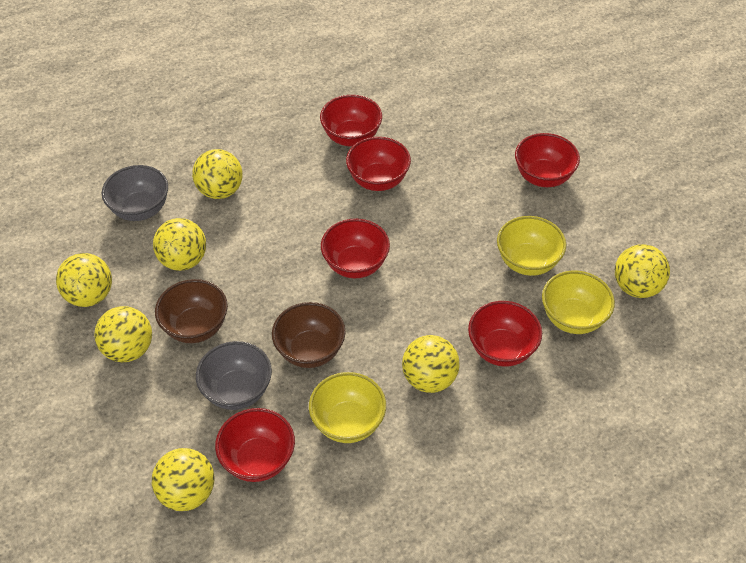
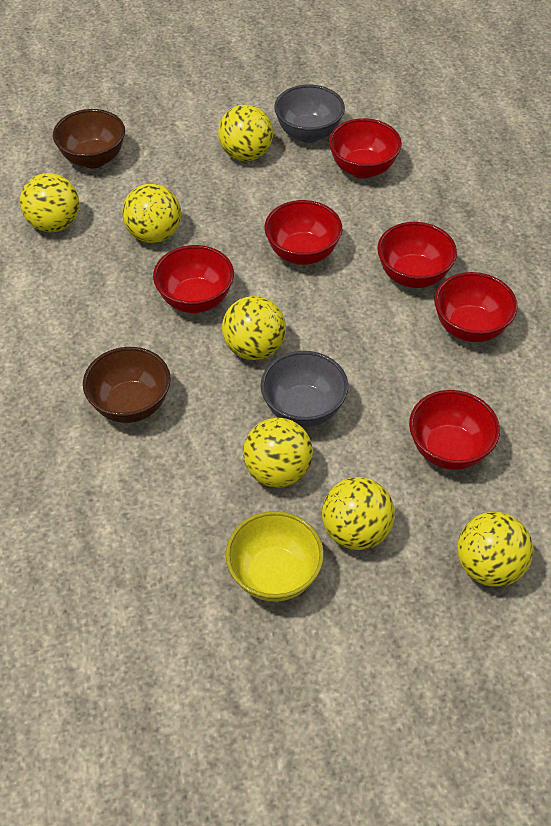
yellow bowl: [309,372,386,443] [497,216,566,276] [542,271,615,334] = 3 -> [225,511,324,602] = 1

